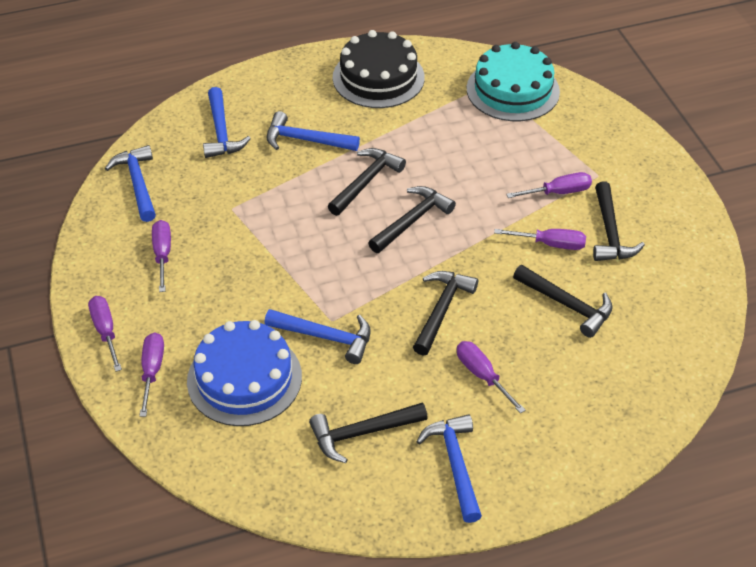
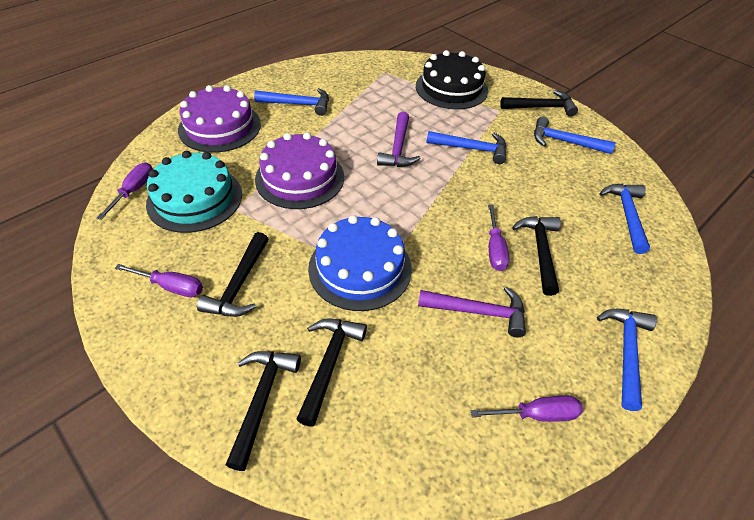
black hammer: [309,403,428,463] [328,148,406,216] [368,186,456,253] [413,271,478,356] [513,265,613,338] [593,182,645,261] = 6 -> [197,232,268,317] [226,351,301,471] [296,318,367,427] [500,90,578,117] [512,216,561,296] = 5
purple cake: none = 0 -> [178,85,261,153] [255,132,344,209] = 2
purple hammer: none = 0 -> [377,112,421,167] [418,286,526,337] = 2
purple screwdriver: [88,296,122,372] [139,332,164,417] [152,220,171,292] [457,341,526,414] [494,229,586,250] [506,172,592,198] = 6 -> [97,162,153,220] [115,264,203,297] [471,396,583,422] [488,204,509,271] = 4

